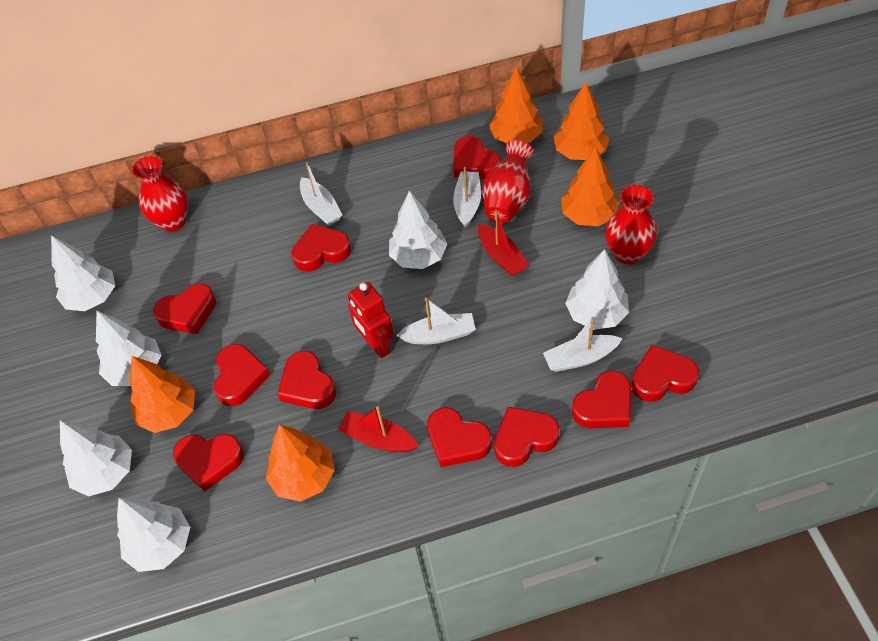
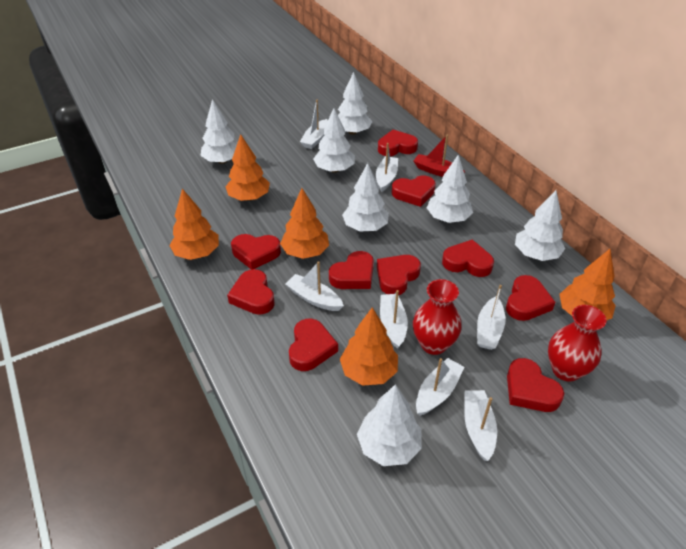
red boat: [338,407,419,452] [478,210,529,276] = 2 -> [413,135,465,177] = 1
red robot: [348,282,394,358] = 1 -> none = 0
red vase: [132,156,188,232] [482,140,534,223] [605,185,657,264] = 3 -> [413,279,462,355] [548,305,607,382] = 2
white boat: [300,162,343,226] [396,298,476,344] [453,167,481,228] [543,317,623,372] = 4 -> [286,261,344,311] [300,100,328,149] [376,143,398,192] [380,290,408,349] [416,358,464,416] [464,390,497,461] [477,285,505,350] = 7
white tree: [51,235,115,311] [60,420,132,496] [96,311,161,386] [117,498,190,572] [389,191,447,269] [565,249,629,330] = 6 -> [201,99,238,164] [313,108,355,173] [338,72,373,135] [342,163,389,231] [357,384,422,466] [427,155,473,223] [515,190,565,261] = 7

